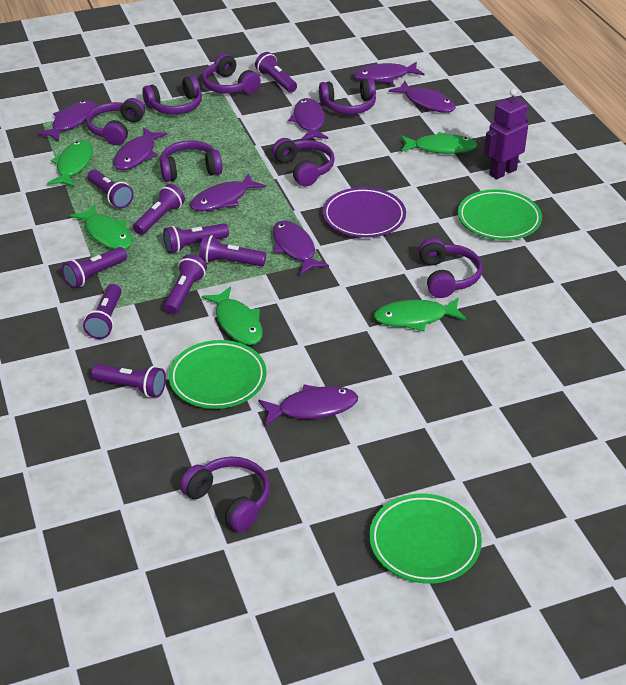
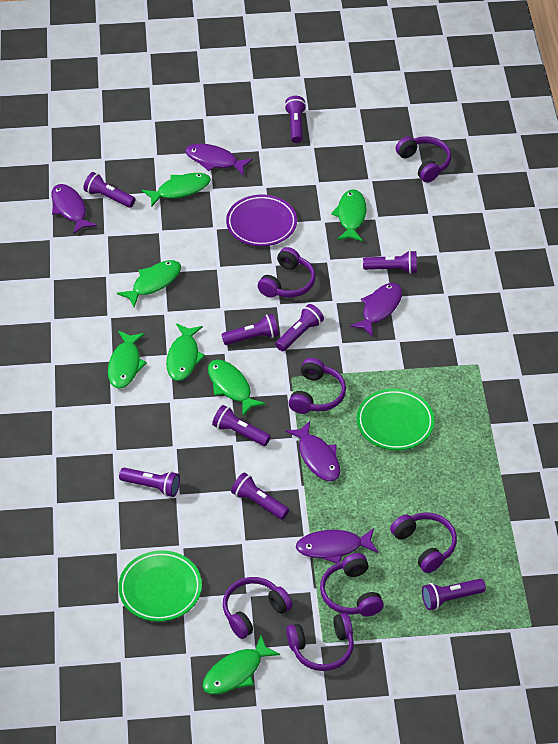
green fish: [47,140,93,187] [70,204,132,249] [202,286,263,345] [374,298,467,331] [401,132,478,154] = 5 -> [108,331,147,389] [117,260,181,307] [142,173,211,207] [166,323,205,381] [202,635,280,694] [208,359,266,416] [331,189,366,242] = 7
green plate: [169,340,267,409] [369,494,482,584] [458,189,542,240] = 3 -> [118,550,202,622] [357,388,435,450] = 2
purple fish: [37,100,96,142] [113,127,168,170] [190,174,266,212] [258,384,358,426] [273,221,329,275] [288,98,328,140] [353,62,424,83] [389,81,456,113] = 8 -> [51,184,97,235] [185,144,253,175] [286,421,340,481] [296,528,378,563] [350,283,402,337] = 5
purple headphones: [86,98,145,145] [142,75,202,114] [160,140,222,182] [180,457,270,532] [202,54,261,94] [272,138,335,186] [319,78,376,114] [418,238,483,298] = 8 -> [223,577,292,639] [258,247,315,298] [286,613,354,671] [288,358,346,414] [320,553,384,616] [390,512,457,573] [396,136,451,183] = 7
purple robot: [484,89,528,179] = 1 -> none = 0

